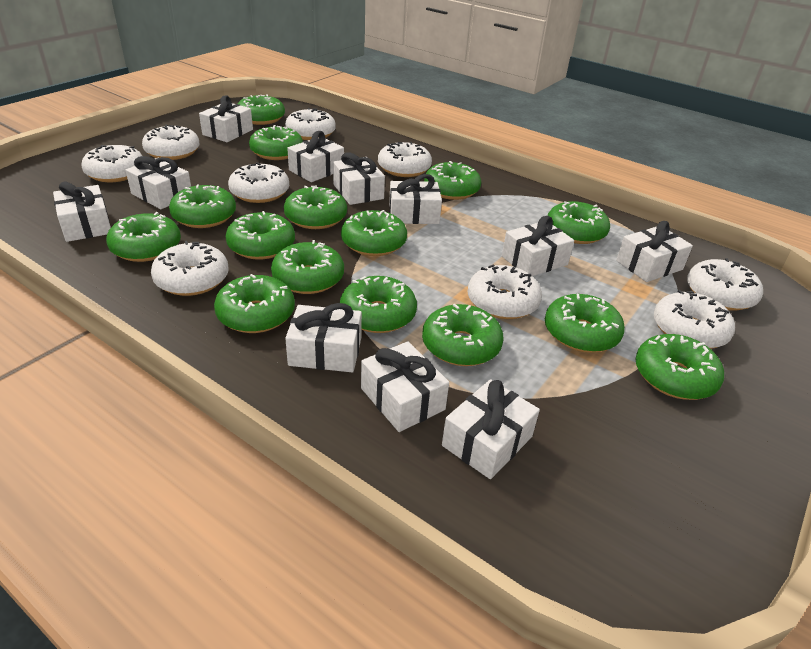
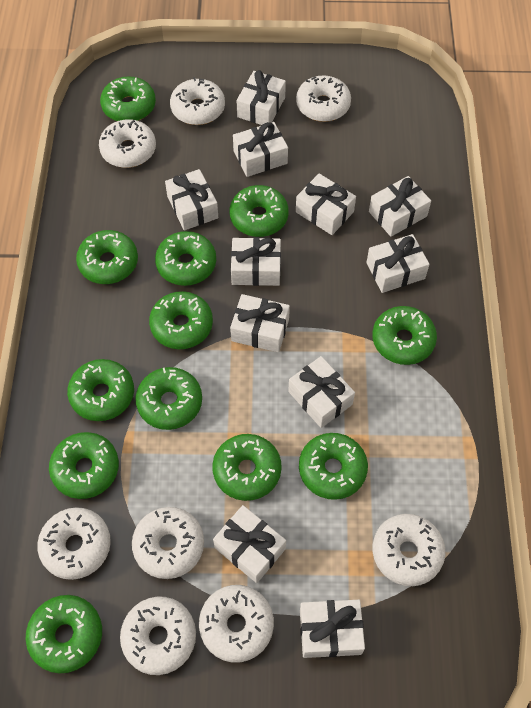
green donut: [106,212,181,262] [169,185,236,228] [214,274,295,333] [225,211,295,259] [238,95,285,125] [249,125,303,160] [271,240,344,294] [284,185,347,229] [340,276,417,333] [341,210,407,256] [422,304,504,366] [424,161,481,200] [545,294,625,353] [548,201,610,244] [635,334,724,400] = 15 -> [26,595,102,674] [49,432,119,499] [67,359,134,421] [76,230,138,284] [100,76,156,121] [135,367,202,430] [149,291,213,349] [155,231,216,286] [212,434,282,501] [229,185,289,237] [299,433,368,500] [372,306,437,365] = 12
white donut: [81,145,142,182] [142,124,200,160] [151,241,229,296] [228,162,289,203] [285,108,336,140] [378,142,432,177] [468,265,542,319] [654,290,735,349] [687,258,763,311] = 9 -> [37,507,111,580] [99,119,156,168] [120,596,196,675] [132,507,204,579] [170,77,225,125] [199,585,274,663] [296,75,351,122] [373,514,445,586] = 8

